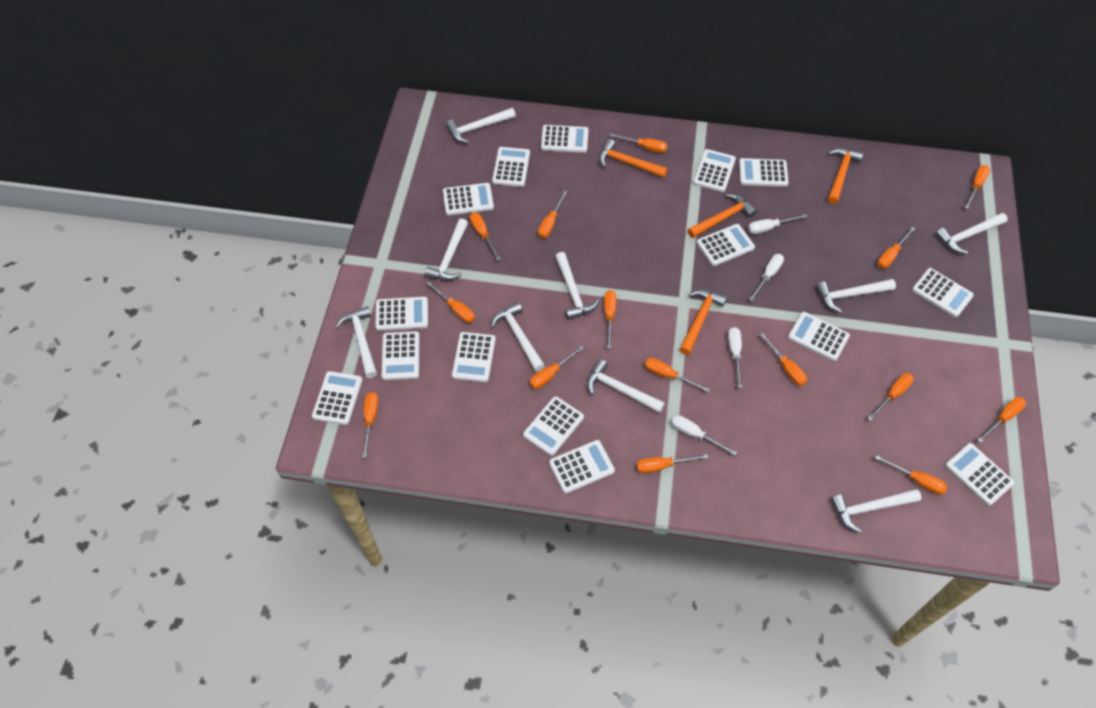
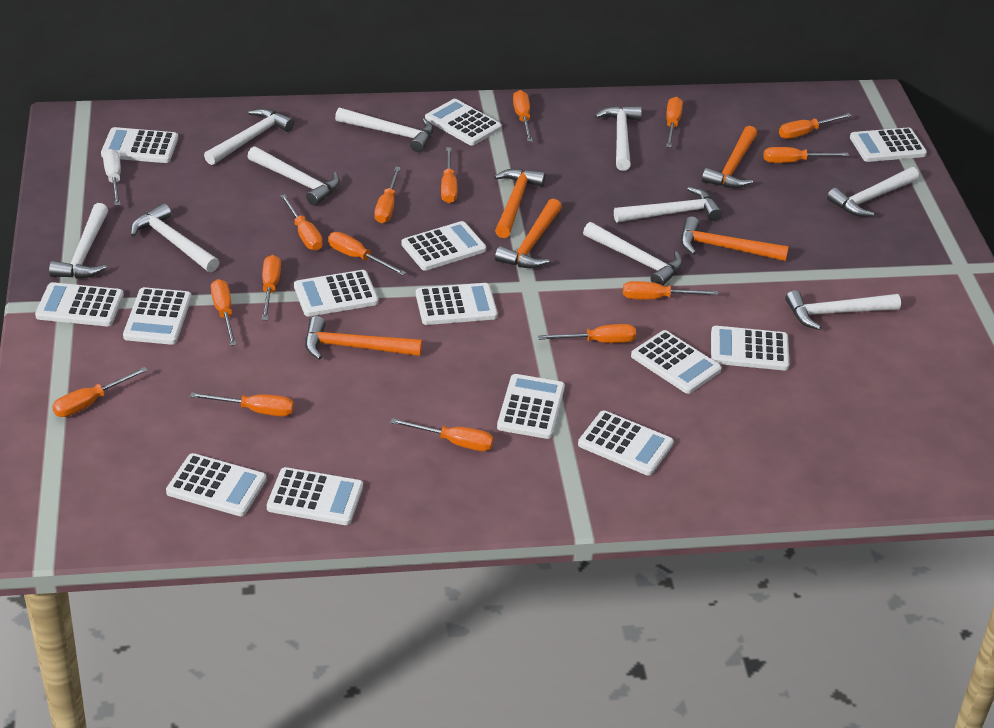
orange hammer: [599,139,668,178] [680,289,727,355] [688,194,757,238] [828,148,864,204] = 4 -> [305,316,422,360] [494,169,545,238] [495,199,562,268] [681,217,789,261] [702,126,757,188] = 5
white calculator: [312,371,363,425] [375,297,428,331] [382,331,419,380] [443,183,494,215] [452,332,496,382] [492,147,530,187] [523,396,584,456] [541,125,589,153] [549,440,615,494] [693,149,736,192] [697,224,755,266] [739,158,789,187] [788,312,850,361] [912,268,974,317] [945,443,1014,506] = 15 -> [35,282,124,326] [101,127,178,163] [123,287,192,345] [166,453,266,516] [267,467,363,525] [294,270,378,317] [401,221,486,271] [416,283,498,325] [425,99,502,146] [497,374,565,439] [578,411,674,476] [631,330,722,394] [711,326,789,371] [850,128,927,162] = 14
white hammer: [335,306,377,378] [424,218,468,281] [446,108,516,143] [491,302,545,372] [555,252,599,320] [587,359,665,413] [816,279,896,313] [831,489,921,533] [936,213,1008,254] = 9 -> [49,203,108,279] [131,203,219,272] [204,108,295,165] [247,146,340,206] [335,107,434,152] [583,222,683,286] [595,106,642,171] [614,187,722,222] [785,290,901,330] [827,167,919,217] = 10
white screwdriver: [671,415,737,455] [728,327,742,388] [748,214,808,234] [749,254,784,301] = 4 -> [103,149,121,206] = 1

